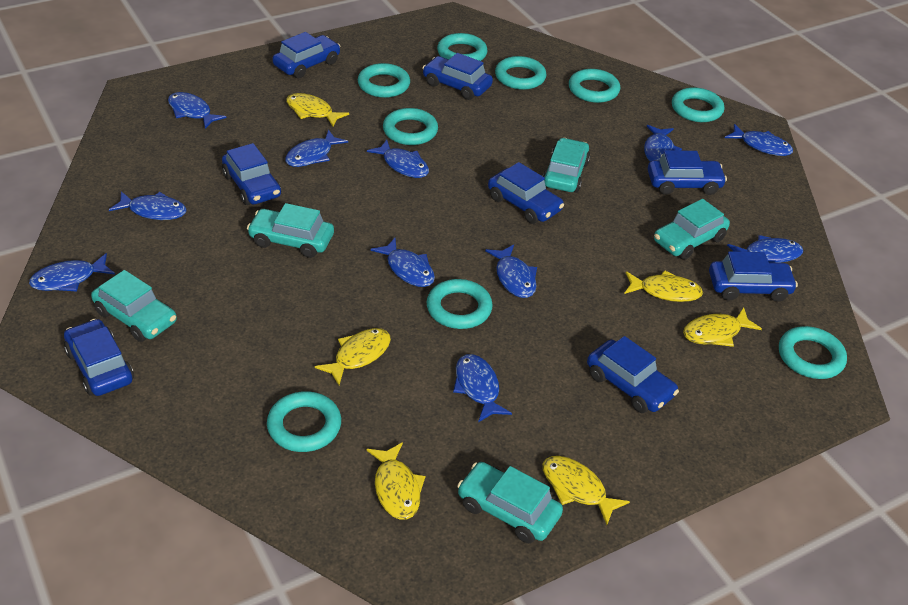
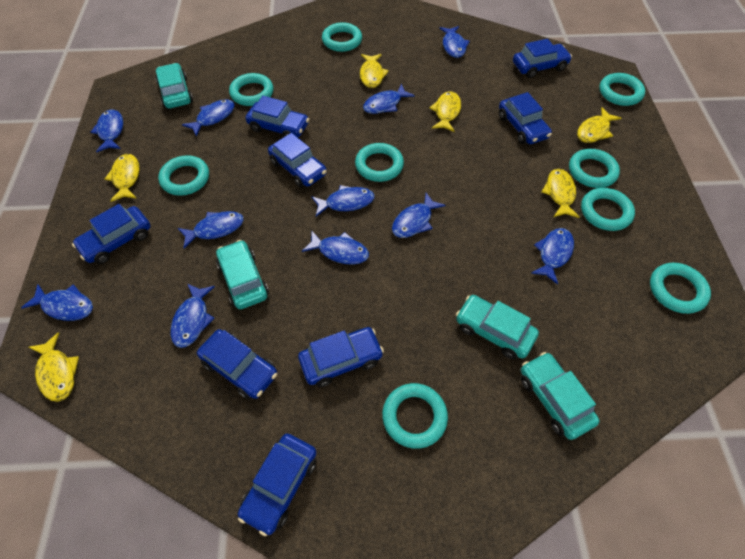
turquoise car: [91,270,177,342] [247,203,334,258] [457,462,563,543] [543,138,590,192] [654,199,730,260] = 5 -> [155,63,193,109] [216,240,269,309] [456,295,539,359] [521,352,600,440] = 4

